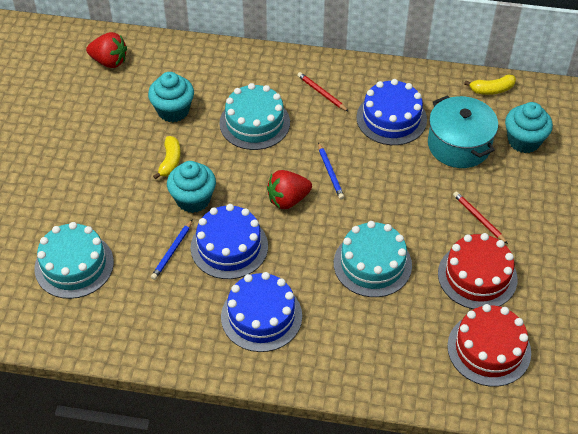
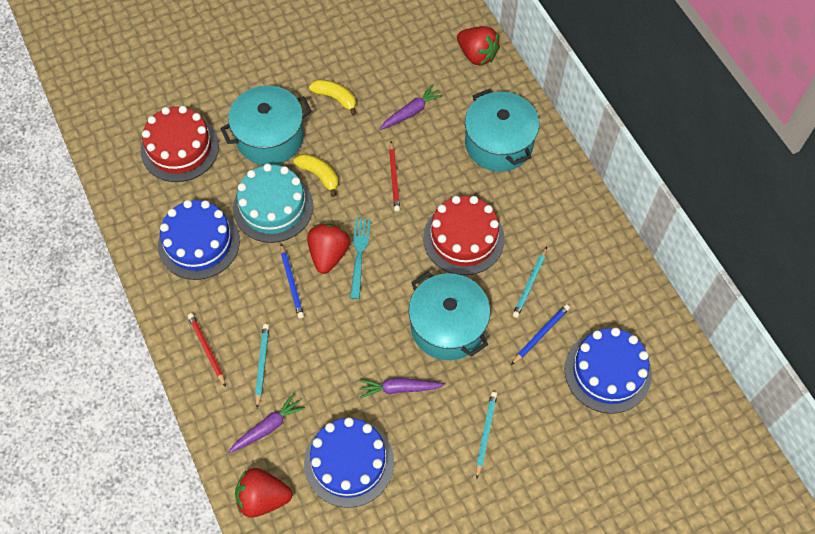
purple carrot: none = 0 -> [228,393,305,454] [359,378,445,399] [380,85,444,130] = 3
red strawberry: [86,32,127,68] [267,170,312,209] = 2 -> [235,468,293,518] [307,224,350,274] [457,26,500,65] = 3
turquoise cake: [35,222,114,299] [219,83,290,150] [334,221,412,297] = 3 -> [233,163,313,243] = 1
turquoise cupcake: [148,72,194,122] [167,161,216,213] [505,102,553,153] = 3 -> none = 0
turquoise fork: none = 0 -> [350,218,371,299] = 1
turquoise pencil: none = 0 -> [255,324,269,408] [476,392,497,479] [512,247,547,318] = 3
turquoise pot: [428,95,498,168] = 1 -> [220,85,312,165] [409,271,490,360] [465,89,539,172] = 3

